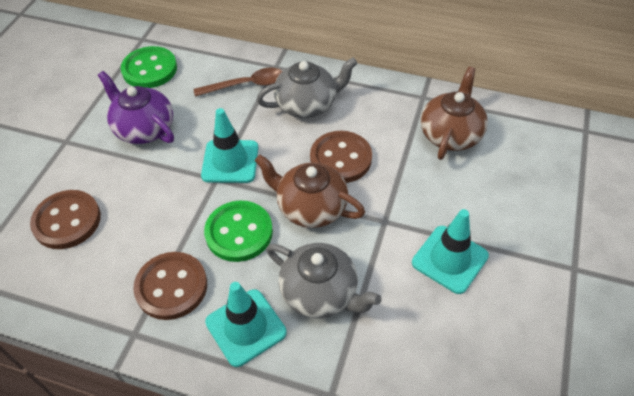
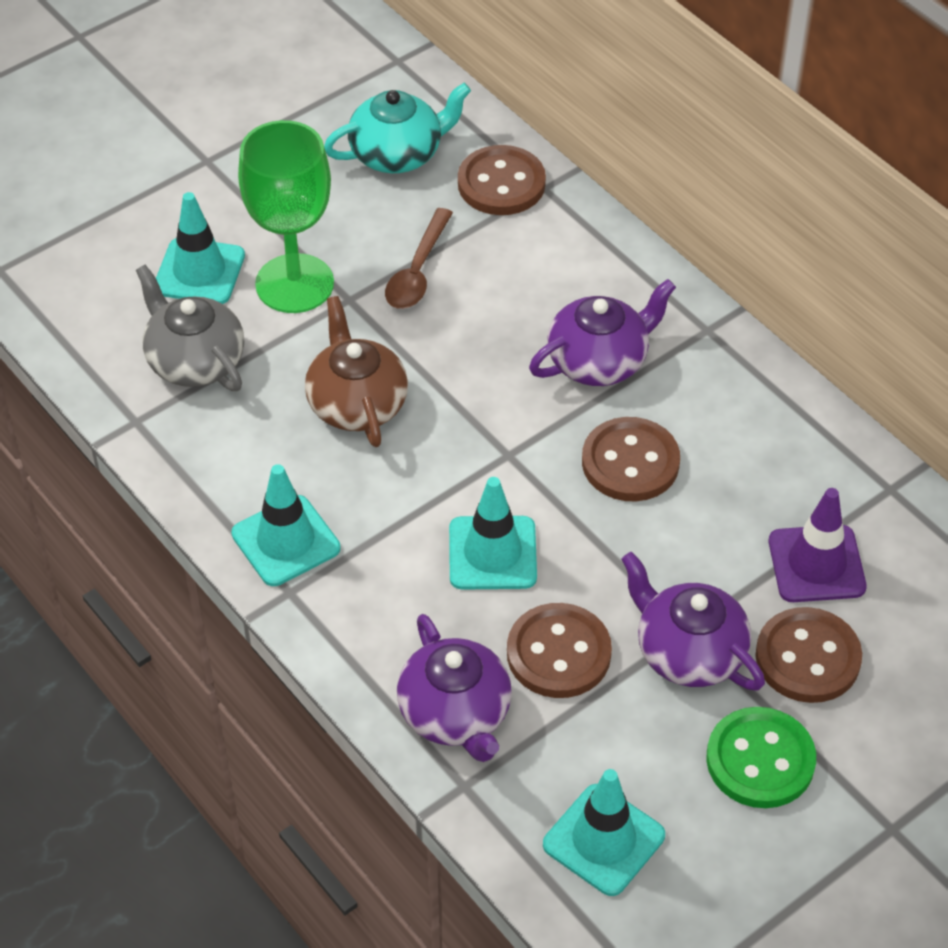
brown button: [30,190,101,249] [133,252,207,320] [310,131,372,183] = 3 -> [458,145,546,215] [507,603,612,698] [582,417,680,501] [755,607,862,703] = 4
brown teapot: [255,155,365,228] [421,67,488,160] = 2 -> [305,296,408,447] = 1
green button: [121,46,177,88] [204,201,273,262] = 2 -> [706,707,816,808] = 1
green goblet: none = 0 -> [238,120,334,313] = 1
grey teapot: [257,58,357,118] [266,243,382,318] = 2 -> [136,265,244,391] = 1
purple teapot: [98,71,174,144] = 1 -> [397,614,512,762] [529,279,676,386] [621,552,765,691] = 3
purple traffic cone: none = 0 -> [769,488,866,602] = 1
turquoise teapot: none = 0 -> [324,83,471,173] = 1
turquoise traffic cone: [201,108,258,183] [205,282,287,367] [412,209,489,294] = 3 -> [156,192,245,304] [231,464,340,586] [449,477,537,590] [543,769,665,896] = 4

